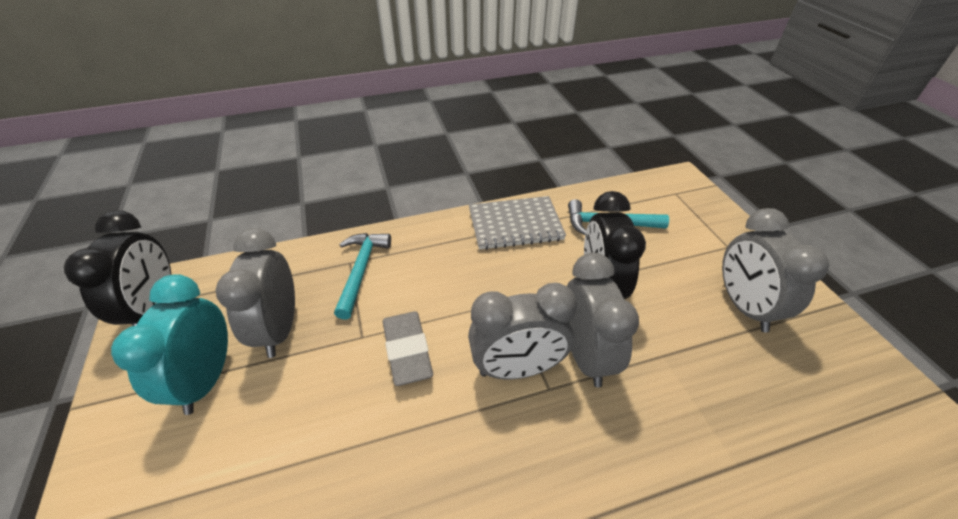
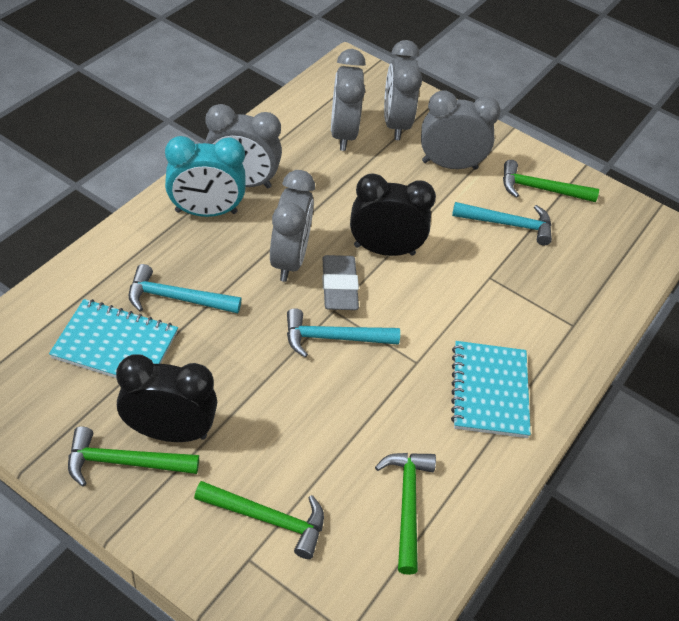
green hammer: none = 0 -> [68,426,199,487] [194,481,324,559] [375,453,436,575] [503,160,599,202] = 4
grey clock: [216,228,295,358] [468,283,577,379] [567,253,639,387] [722,208,829,332] = 4 -> [205,104,282,189] [270,170,315,282] [331,49,366,151] [384,40,422,140] [421,90,501,170] = 5
grey notebook: [469,196,566,250] = 1 -> none = 0
turquoise hammer: [334,233,391,320] [568,199,669,235] = 2 -> [129,264,242,313] [287,308,400,358] [452,202,552,245] = 3
turquoise notebook: none = 0 -> [49,299,178,378] [451,341,531,438] = 2

